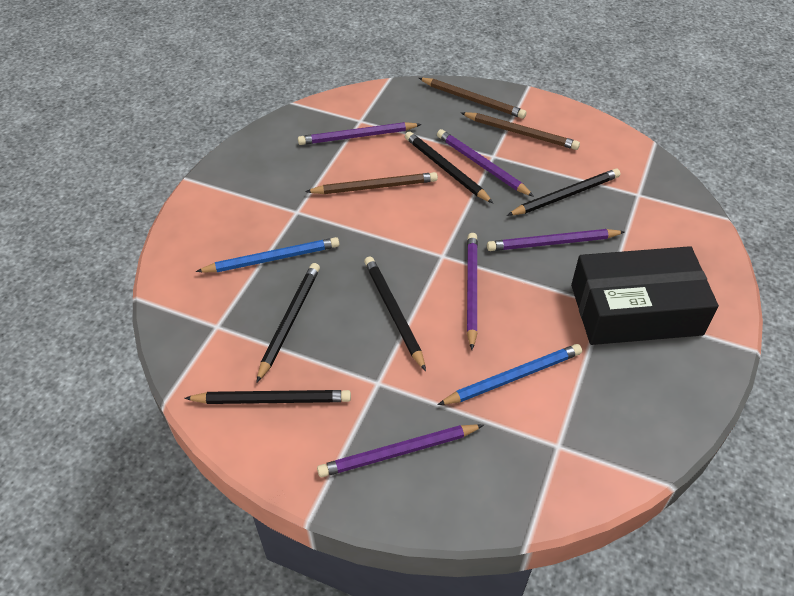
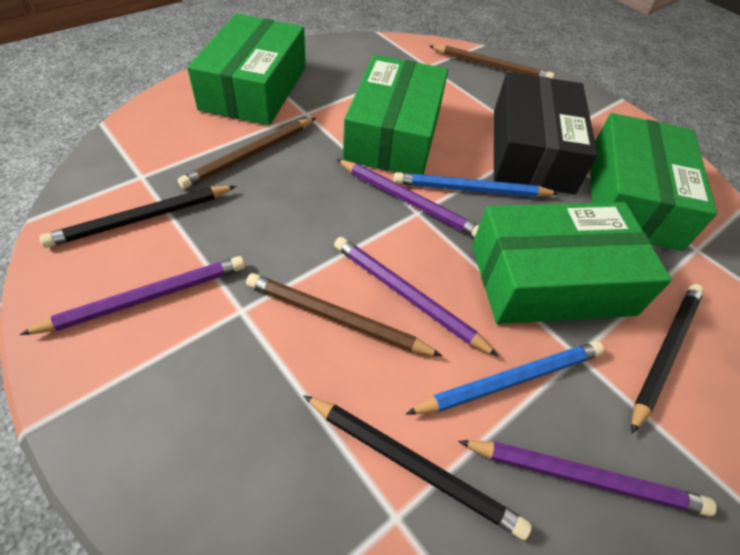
black pencil: [184,390,351,404] [256,263,320,383] [364,256,426,371] [405,131,493,203] [507,169,620,216] = 5 -> [40,186,236,248] [303,395,532,540] [631,284,704,434] = 3
green box: none = 0 -> [187,13,306,125] [343,55,448,175] [472,202,672,324] [590,113,717,251] = 4
purple pencil: [298,122,422,145] [317,424,484,477] [437,129,534,197] [467,233,478,350] [487,229,624,251] = 5 -> [19,256,245,335] [334,237,499,357] [336,159,479,237] [458,440,717,516] = 4

